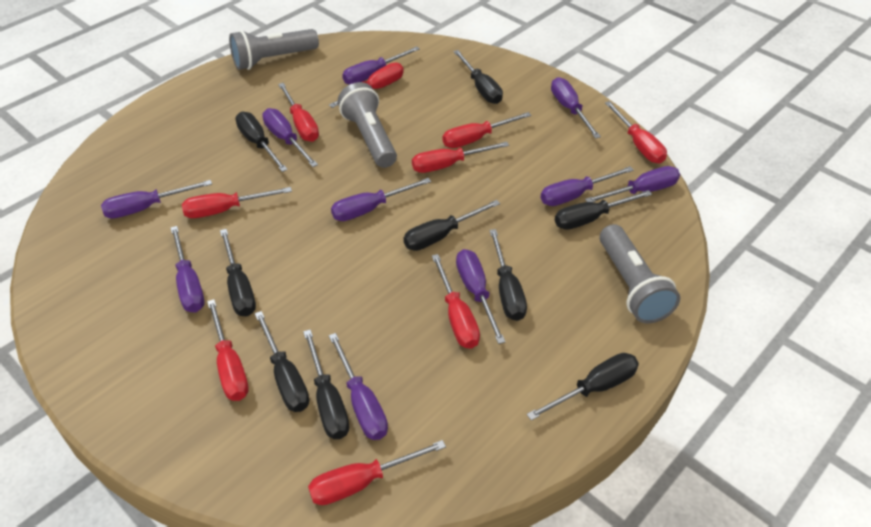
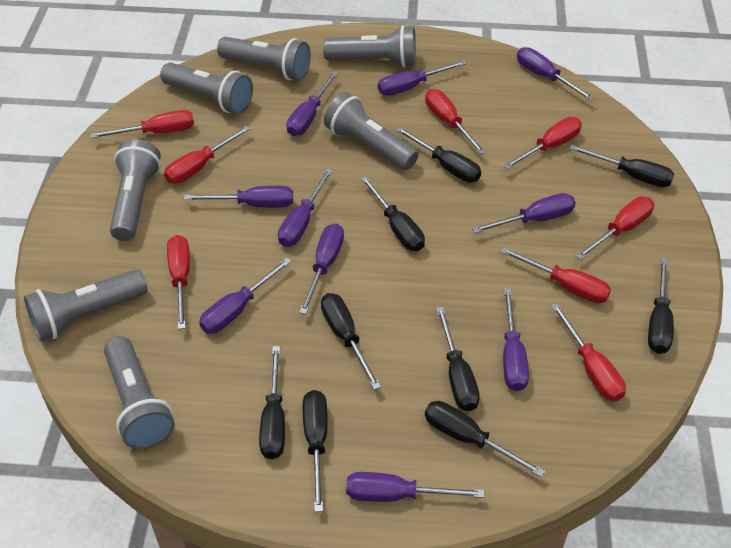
grey flashlight: [229,29,319,70] [338,82,397,168] [600,224,680,324] = 3 -> [24,269,148,342] [104,336,175,449] [110,139,161,241] [160,63,253,114] [217,37,311,80] [323,25,416,67] [324,92,419,170] = 7
red screwdriver: [182,187,292,218] [207,299,249,401] [278,83,319,142] [308,440,446,505] [329,63,404,108] [412,142,509,173] [432,254,480,349] [443,112,531,148] [605,101,667,163] = 9 -> [91,110,194,138] [164,125,251,184] [167,235,190,330] [425,89,486,154] [500,247,611,303] [503,117,582,169] [551,303,626,401] [575,197,654,260] = 8

